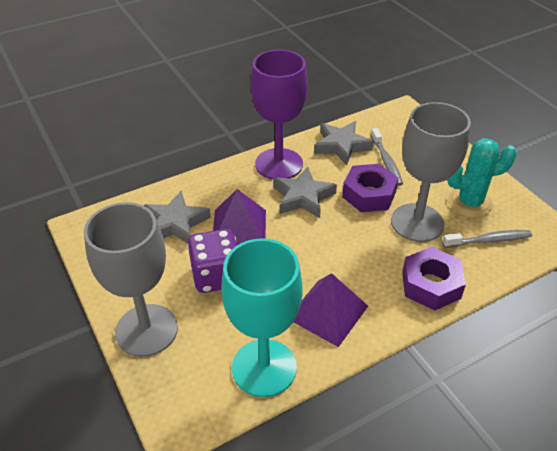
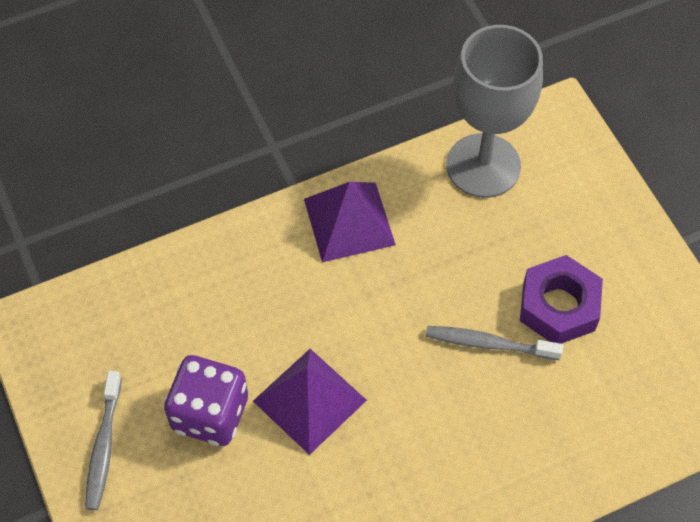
grey goblet: [84,202,178,357] [391,102,471,242] = 2 -> [446,25,543,198] = 1
grey star: [144,191,211,243] [273,167,337,218] [314,121,374,165] = 3 -> none = 0
purple goblet: [251,50,308,179] = 1 -> none = 0
purple nut: [342,164,399,212] [402,247,466,310] = 2 -> [520,255,603,344] = 1
turquoise cactus: [447,138,517,218] = 1 -> none = 0
turquoise goblet: [221,239,303,397] = 1 -> none = 0

